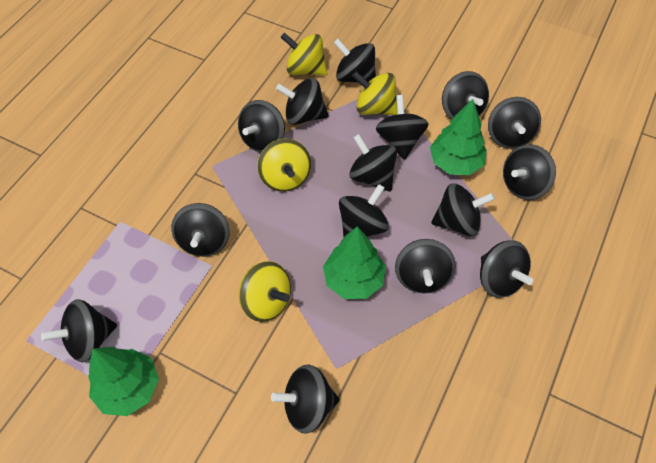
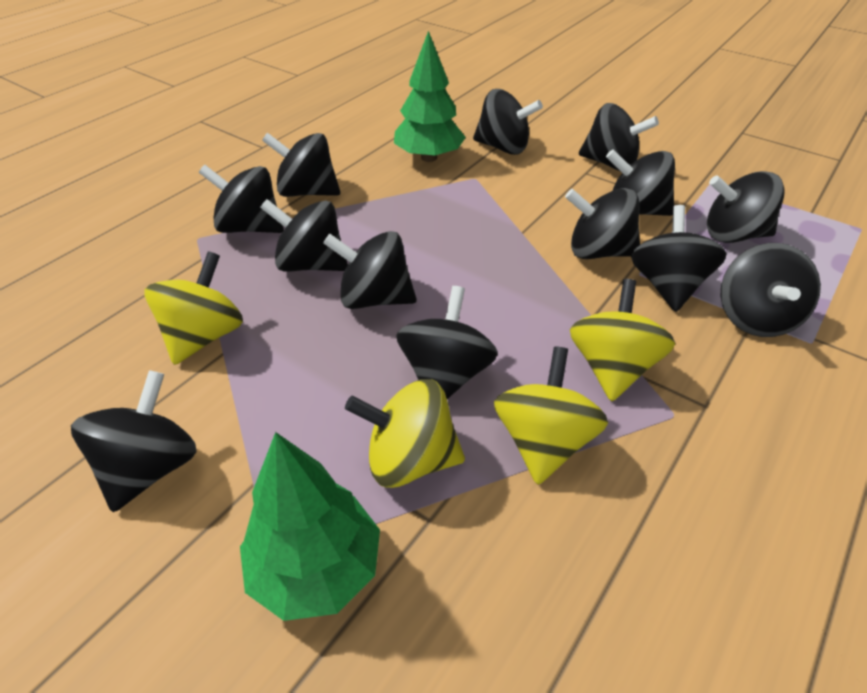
black spinning top: [41,299,117,362] [172,203,230,257] [238,100,285,152] [271,365,339,434] [276,78,329,125] [334,39,376,83] [339,184,389,237] [349,134,397,191] [376,95,429,160] [395,239,455,294] [431,183,495,236] [442,71,489,120] [480,240,533,297] [488,97,541,149] [503,144,556,200] = 15 -> [71,370,197,512] [199,165,284,233] [260,199,348,272] [262,133,340,197] [323,231,417,309] [396,286,498,399] [473,89,543,155] [565,188,640,259] [579,103,659,171] [606,149,675,216] [631,205,727,312] [707,171,785,243] [721,243,821,337] = 13
green tree: [88,347,159,416] [323,226,386,299] [430,99,487,175] = 3 -> [240,432,380,621] [394,31,466,162] = 2

